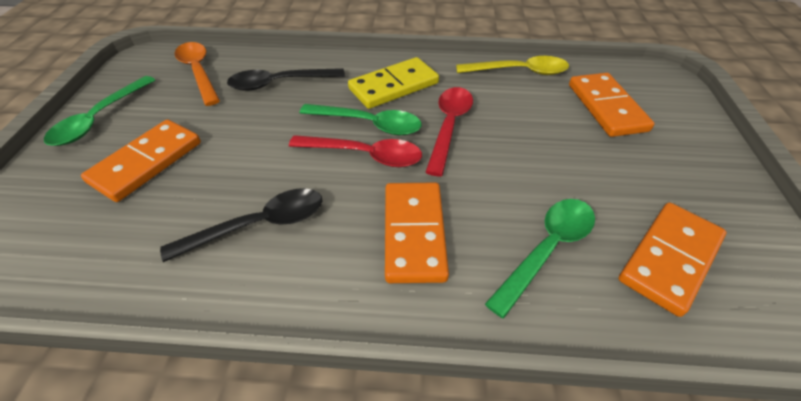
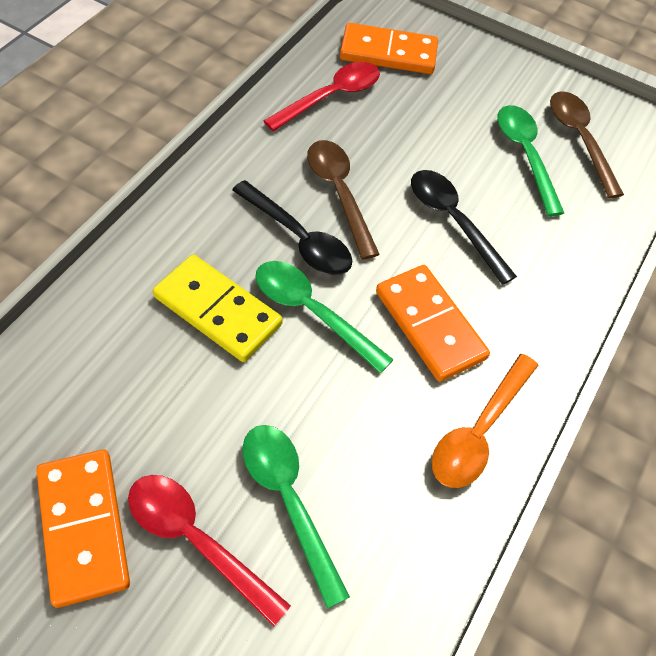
brown spoon: none = 0 -> [307,140,380,259] [550,92,624,198] = 2
orange domino: [81,120,201,202] [385,183,449,283] [569,73,655,137] [618,202,727,317] = 4 -> [36,449,130,608] [340,23,438,74] [376,265,490,382] = 3
yellow spoon: [456,56,569,75] = 1 -> none = 0

